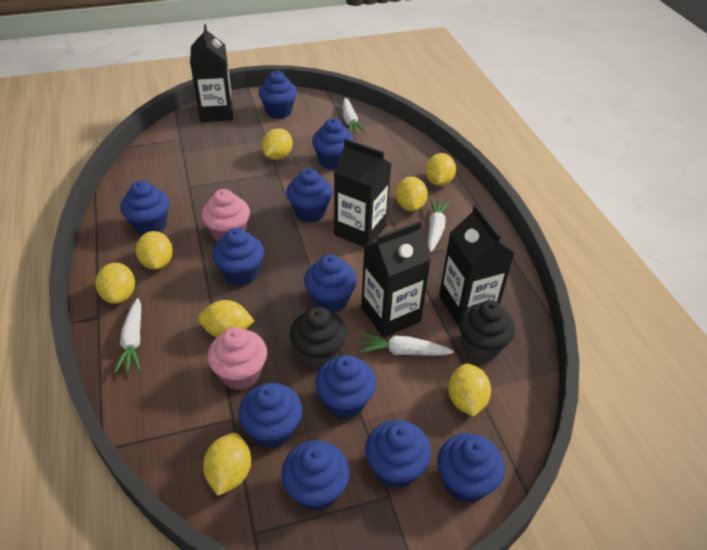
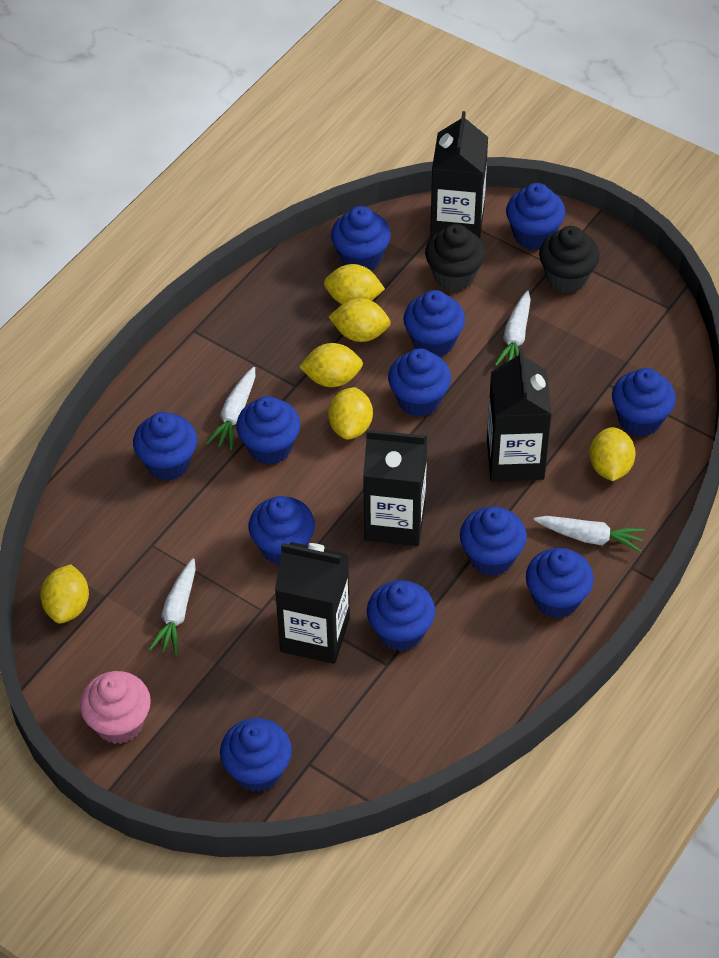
blue cupcake: [120,181,169,235] [213,228,264,286] [238,383,302,449] [258,71,297,119] [281,440,350,512] [286,168,333,223] [304,254,357,313] [312,118,354,170] [315,355,376,419] [365,420,431,489] [437,433,505,503] = 11 -> [133,412,197,481] [220,718,292,792] [236,396,300,465] [249,496,315,565] [331,206,391,271] [367,580,435,651] [388,348,451,417] [403,290,465,357] [460,506,527,576] [506,183,565,250] [526,548,594,618] [612,368,676,437] = 12
pink cupcake: [201,189,250,242] [208,327,267,390] = 2 -> [80,671,151,744] = 1
yellow lemon: [96,263,135,304] [136,231,173,270] [198,300,254,337] [203,433,251,496] [262,128,293,160] [396,177,428,211] [425,153,456,186] [448,363,491,417] = 8 -> [40,564,89,624] [299,343,363,387] [324,264,385,304] [328,298,391,342] [328,387,373,440] [589,427,636,481] = 6

